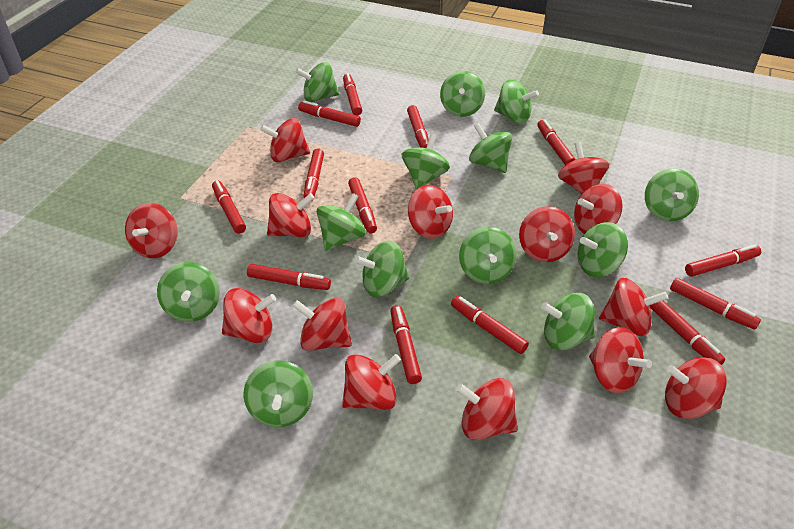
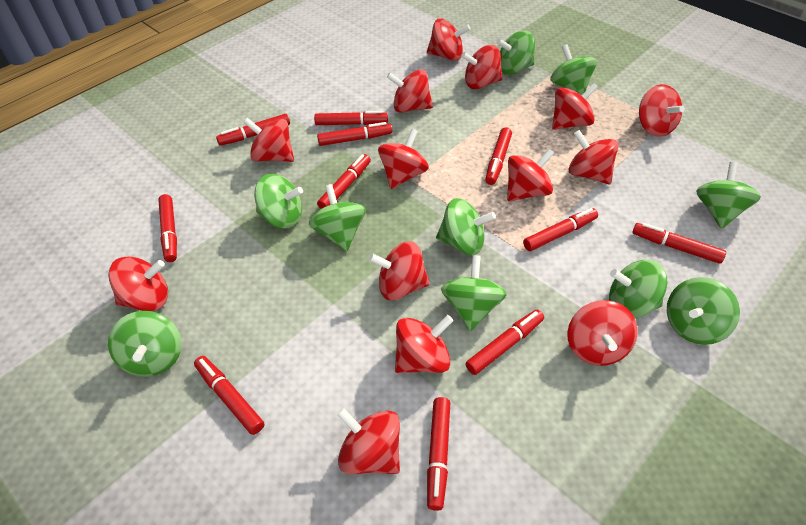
green spinning top: [157,262,220,322] [244,361,313,427] [295,62,339,102] [317,193,366,251] [354,241,409,297] [402,134,450,189] [440,71,485,117] [459,227,517,284] [469,123,512,173] [494,79,539,123] [541,293,595,350] [577,222,628,277] [645,168,699,221] = 13 -> [108,311,182,377] [254,174,303,229] [309,184,366,251] [436,198,496,255] [441,255,507,331] [496,30,535,75] [550,44,597,95] [609,260,667,319] [667,277,740,345] [696,162,761,229] = 10
red marker: [212,180,246,233] [247,264,331,290] [298,100,361,127] [304,148,324,198] [343,73,362,115] [348,177,377,233] [391,305,422,384] [407,105,429,148] [451,296,529,354] [537,120,576,165] [650,301,725,365] [670,278,761,329] [685,244,761,277] = 13 -> [158,194,177,262] [194,356,264,435] [216,114,290,146] [314,111,388,125] [317,122,392,146] [317,154,371,209] [427,397,450,511] [465,309,544,375] [485,127,512,185] [523,208,598,251] [632,223,726,264] = 11

